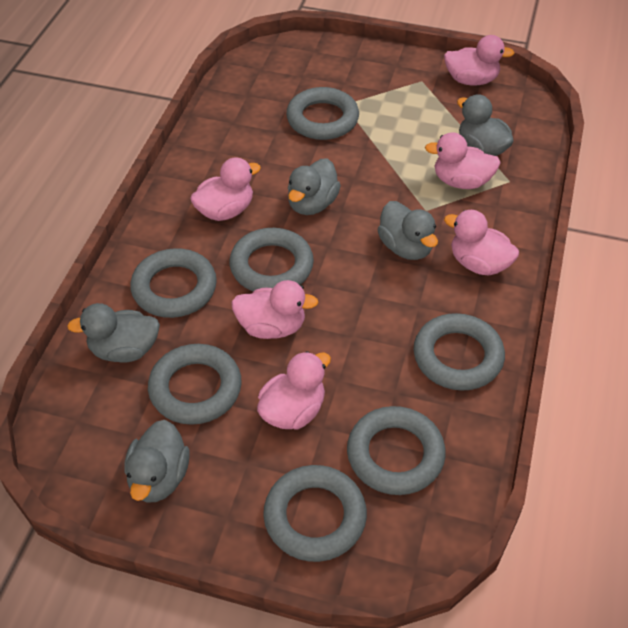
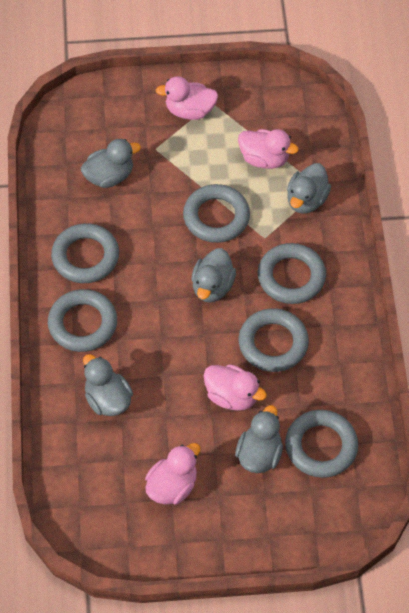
grey ring: [130,248,217,318] [148,344,242,425] [229,228,314,291] [263,465,367,562] [286,87,359,140] [347,406,446,495] [414,313,505,391] = 7 -> [48,289,117,352] [51,223,119,283] [183,184,250,243] [239,308,309,372] [258,243,326,304] [285,410,358,478] = 6
pink duck: [190,157,261,221] [231,280,319,339] [257,351,331,430] [425,132,501,189] [444,35,514,85] [444,210,519,276] = 6 -> [145,443,201,504] [155,76,218,120] [204,364,267,411] [238,129,299,169] = 4

